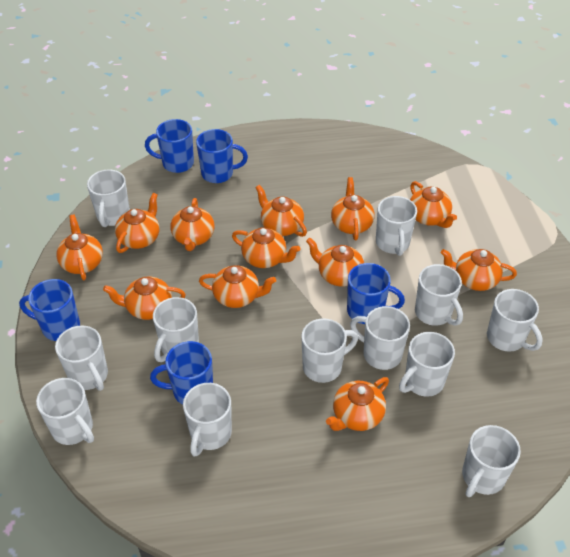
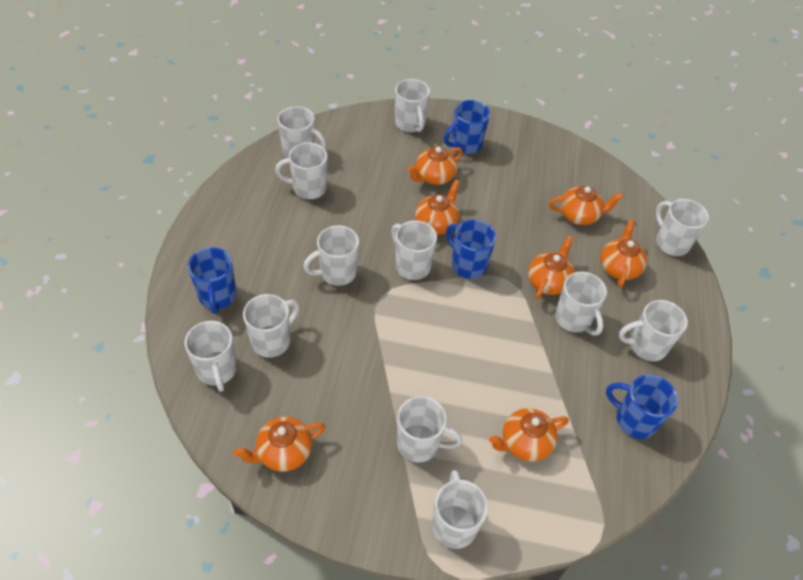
blue mug: [19,279,80,341] [145,119,194,173] [150,341,213,405] [196,129,248,183] [347,263,405,324] = 5 -> [188,247,237,314] [444,100,490,154] [446,220,496,279] [606,375,678,439] = 4
orange teapot: [56,215,103,280] [103,276,186,320] [115,193,159,253] [170,198,214,251] [199,265,276,308] [232,227,301,268] [255,185,307,237] [306,238,364,287] [326,377,389,431] [331,177,375,240] [410,181,457,228] [441,249,517,291] = 12 -> [234,417,326,472] [407,146,463,185] [415,180,460,235] [489,408,569,462] [528,236,575,299] [549,186,624,225] [600,219,647,287] = 7

